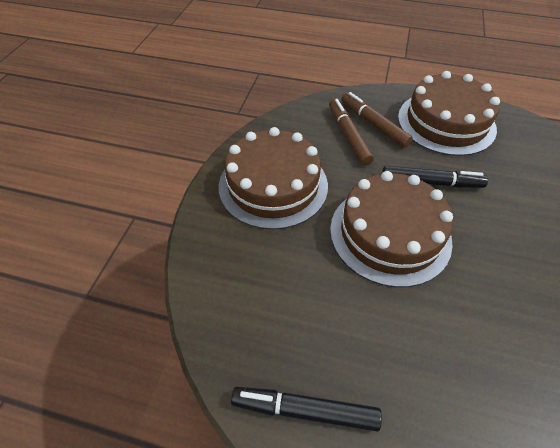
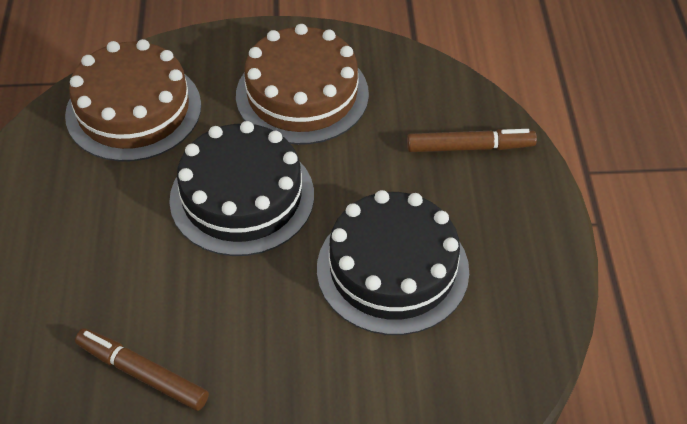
black cake: none = 0 -> [169,121,314,256] [317,190,469,335] = 2
black marker: [231,387,382,431] [382,166,488,188] = 2 -> none = 0
brown cake: [219,127,328,230] [330,171,453,287] [398,71,500,156] = 3 -> [65,39,201,162] [236,24,369,145] = 2

